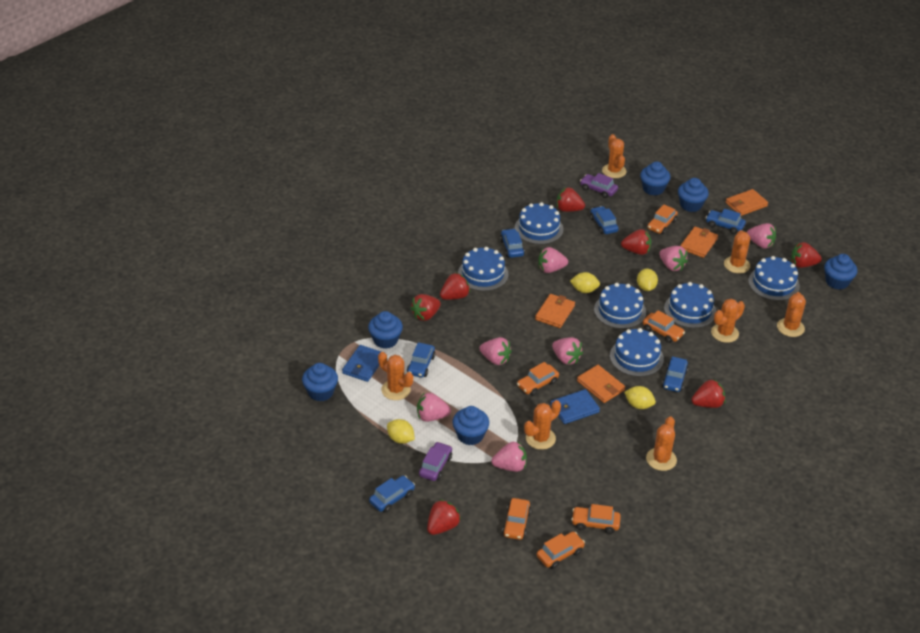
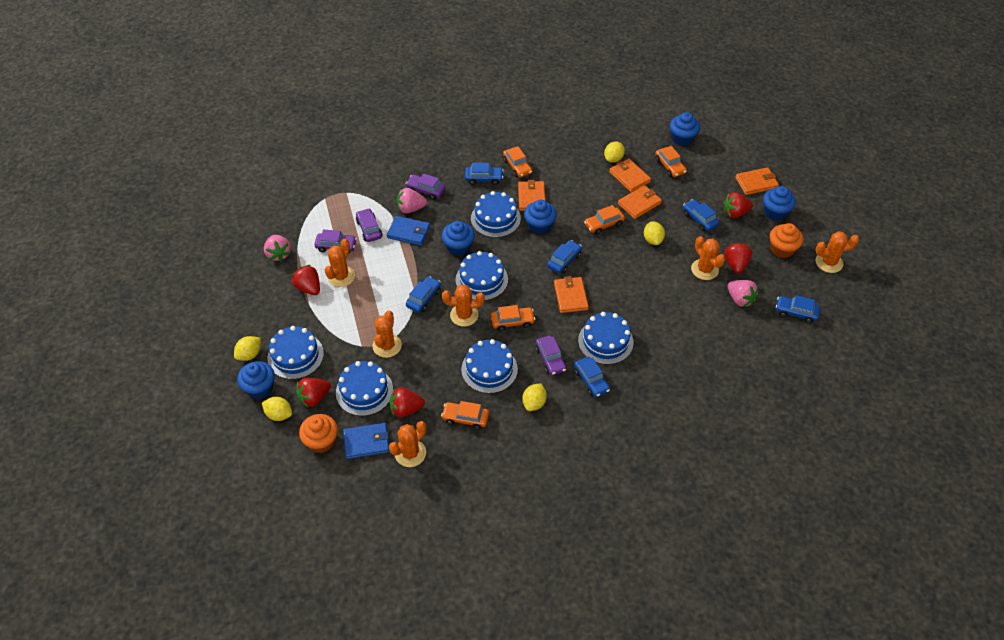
blue cupcake: [302,363,338,401] [368,311,403,349] [452,406,489,445] [640,162,671,195] [678,178,709,212] [824,254,857,290] = 6 -> [237,361,275,399] [442,221,475,256] [524,200,557,234] [670,112,700,146] [763,186,796,221] = 5
orange cactus: [378,352,413,400] [524,400,561,450] [602,134,626,178] [646,416,677,471] [711,299,745,343] [724,230,750,273] [777,292,806,337] = 7 -> [324,239,355,287] [372,310,402,358] [389,421,426,467] [442,284,485,327] [691,236,725,280] [816,231,859,273] = 6
orange car: [502,498,531,540] [517,362,559,396] [537,532,585,569] [571,504,621,534] [643,311,685,343] [647,205,678,234] = 6 -> [441,401,489,430] [491,305,535,331] [503,146,532,178] [584,205,625,235] [655,146,687,177] = 5
orange cupcake: none = 0 -> [299,414,338,453] [770,223,803,258] = 2
orange wallet: [535,294,575,328] [577,365,625,403] [680,227,718,258] [726,189,768,216] = 4 -> [518,180,546,211] [554,276,589,313] [609,159,651,192] [618,185,662,219] [735,167,779,195] = 5
pink strawberry: [417,392,451,422] [479,337,512,365] [491,442,527,472] [538,247,568,273] [552,337,583,365] [659,246,688,271] [747,223,776,249] = 7 -> [264,235,291,262] [397,188,427,213] [727,280,758,307] = 3
purple car: [419,442,452,481] [580,173,618,198] = 2 -> [314,230,357,253] [356,208,382,242] [405,174,446,200] [535,335,567,375] = 4
red strawberry: [410,294,441,321] [427,499,461,535] [440,272,470,300] [557,187,585,212] [621,229,651,255] [692,379,725,408] [791,242,822,268] = 7 -> [292,265,320,295] [296,378,331,407] [389,387,425,417] [723,192,753,218] [725,242,752,274] = 5
yellow lemon: [387,419,415,444] [570,272,600,293] [624,386,656,409] [637,269,658,291] = 4 -> [234,336,261,361] [262,397,292,421] [522,383,547,411] [604,142,625,163] [644,222,665,245] = 5

